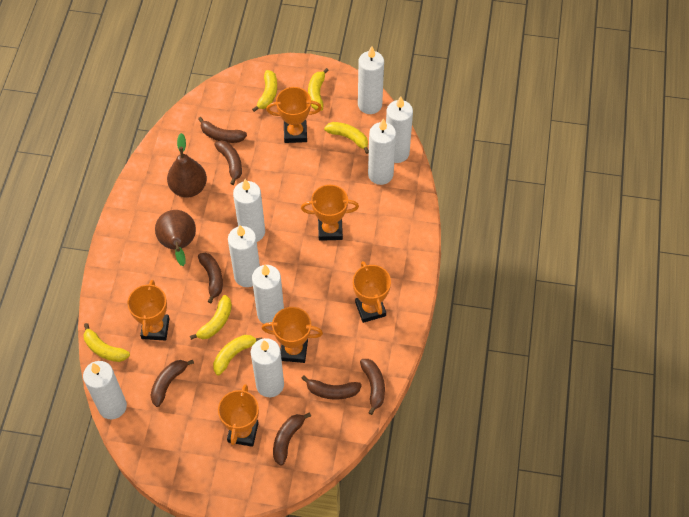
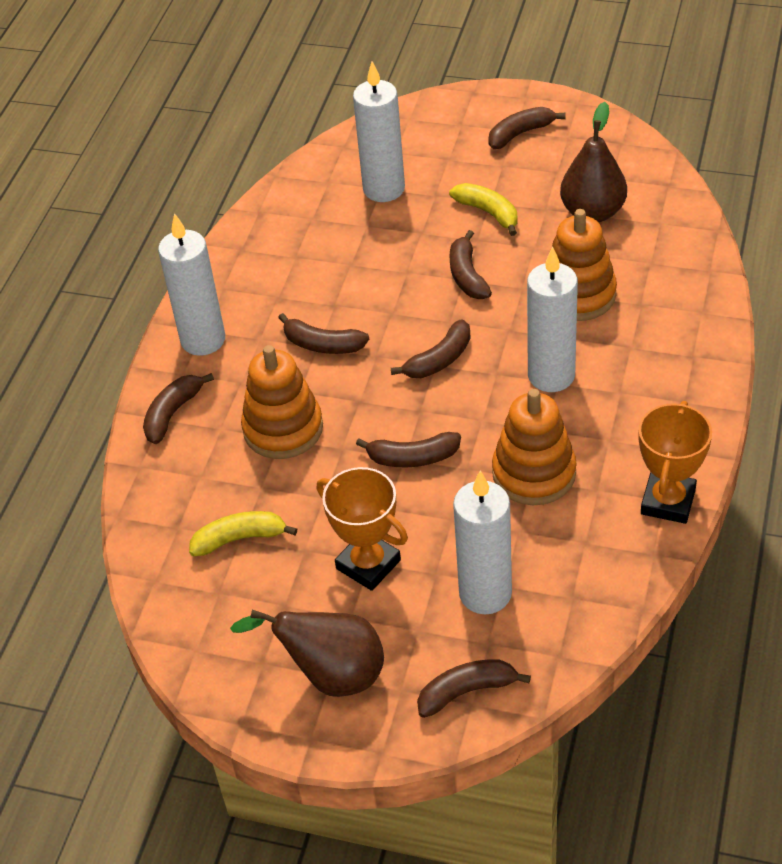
orange stacking toy: none = 0 -> [241,345,323,459] [492,389,577,505] [549,209,617,321] = 3
orange trophy: [127,280,170,340] [218,384,259,447] [262,307,323,363] [266,87,322,143] [301,185,359,241] [353,261,391,323] = 6 -> [317,467,408,591] [638,401,712,524] = 2
white candle: [83,361,127,419] [228,225,260,287] [233,179,265,242] [251,338,284,397] [252,265,284,324] [358,46,384,114] [368,118,396,185] [386,96,413,163] = 8 -> [158,213,225,356] [353,61,405,202] [453,470,512,614] [527,247,578,392] = 4
yellow banana: [83,323,130,362] [190,295,232,340] [213,335,262,375] [252,70,277,112] [308,68,329,111] [324,122,369,154] = 6 -> [189,511,297,556] [449,183,518,236] = 2

